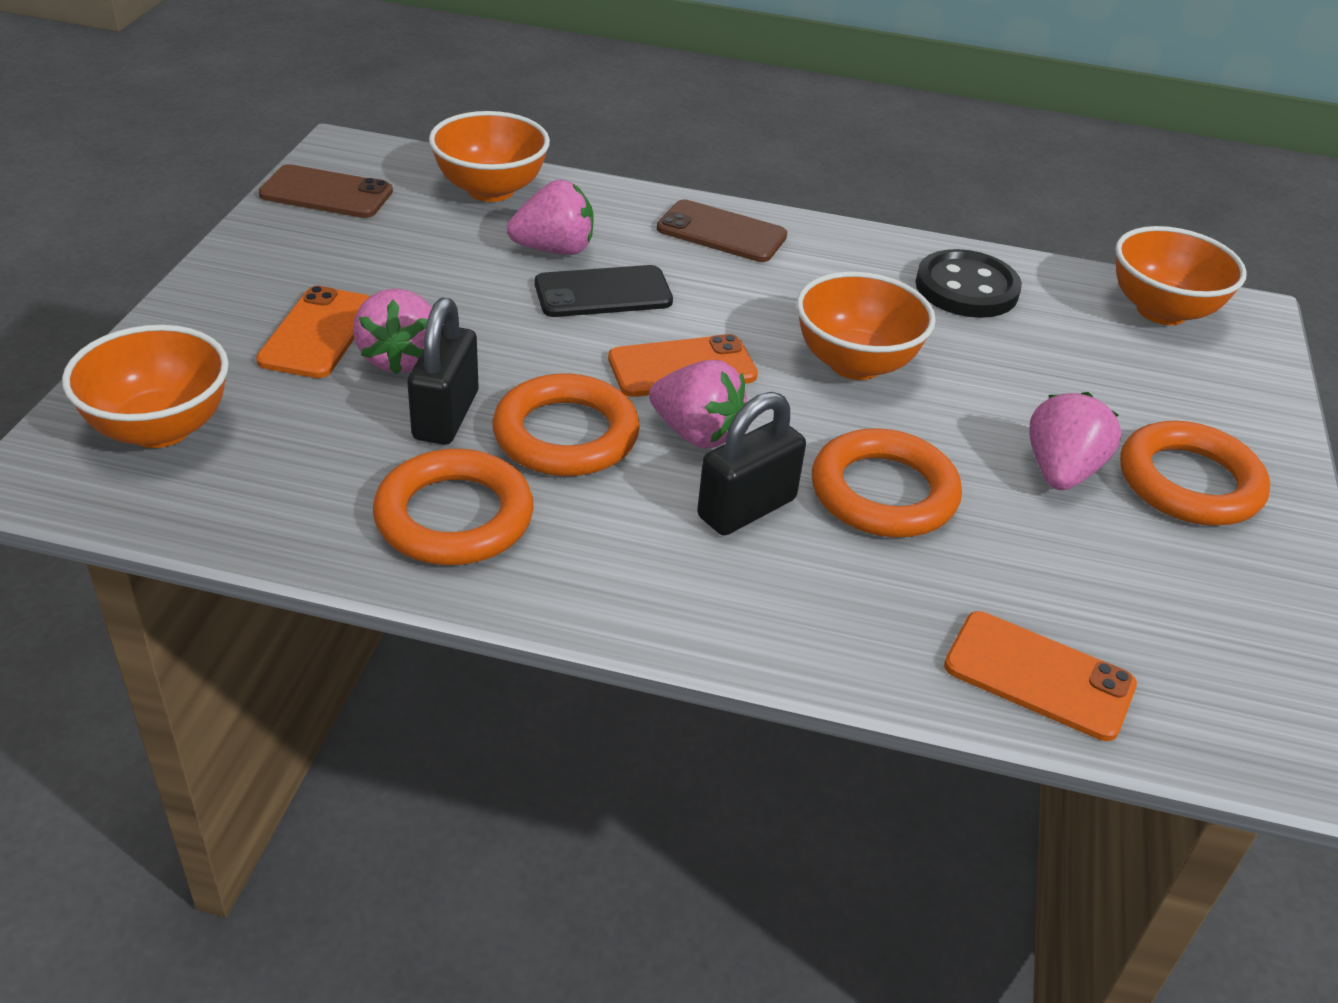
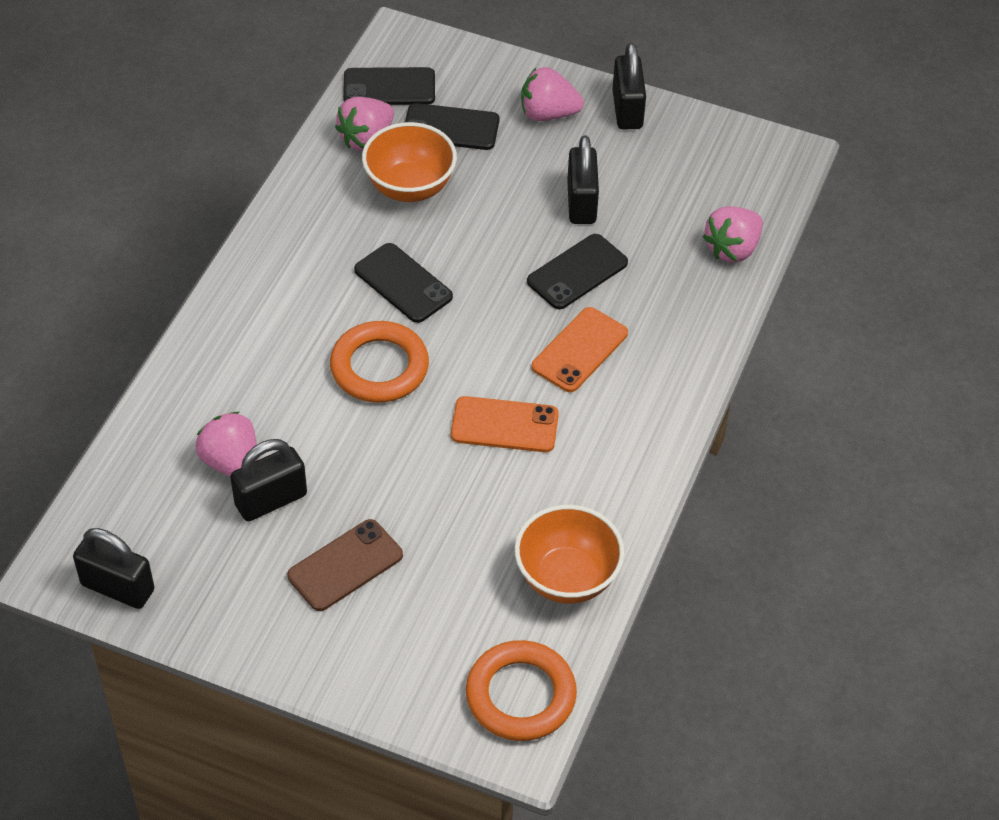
black button: [915,249,1022,318] = 1 -> none = 0
black padlock: [407,298,478,445] [697,392,806,535] = 2 -> [73,528,154,609] [230,439,307,521] [567,136,599,224] [613,43,646,130] = 4
black phone: [535,265,673,317] = 1 -> [343,67,435,105] [354,243,453,323] [405,103,499,150] [527,234,628,309] = 4
brown phone: [258,164,393,218] [657,199,787,262] = 2 -> [287,519,403,611] = 1
orange bowl: [62,325,229,448] [429,111,550,202] [797,272,936,380] [1115,226,1247,325] = 4 -> [362,122,457,202] [515,505,624,604] = 2
orange phone: [256,286,370,378] [608,334,758,397] [944,611,1137,741] = 3 -> [451,396,559,452] [532,307,628,392] = 2
orange ring: [373,449,534,565] [492,373,640,476] [812,428,962,538] [1120,421,1270,526] = 4 -> [330,321,429,403] [466,640,577,741] = 2

